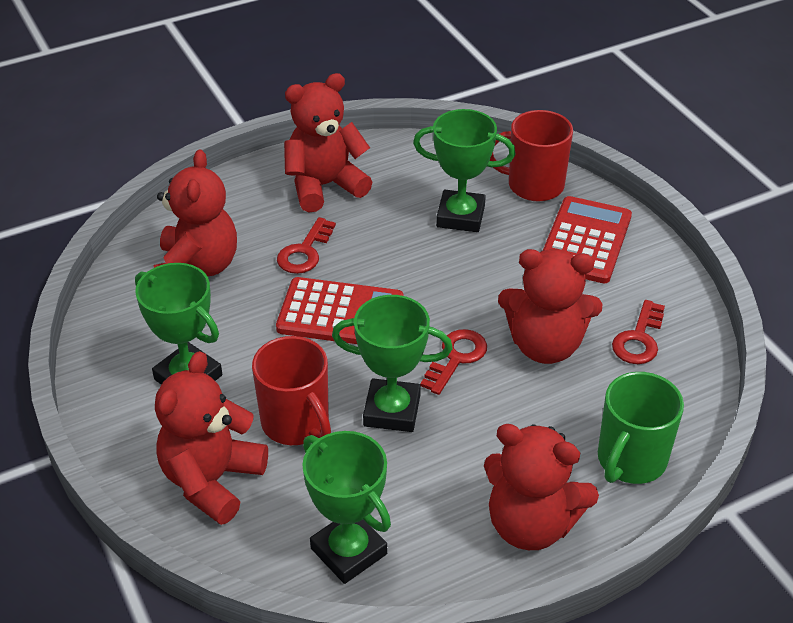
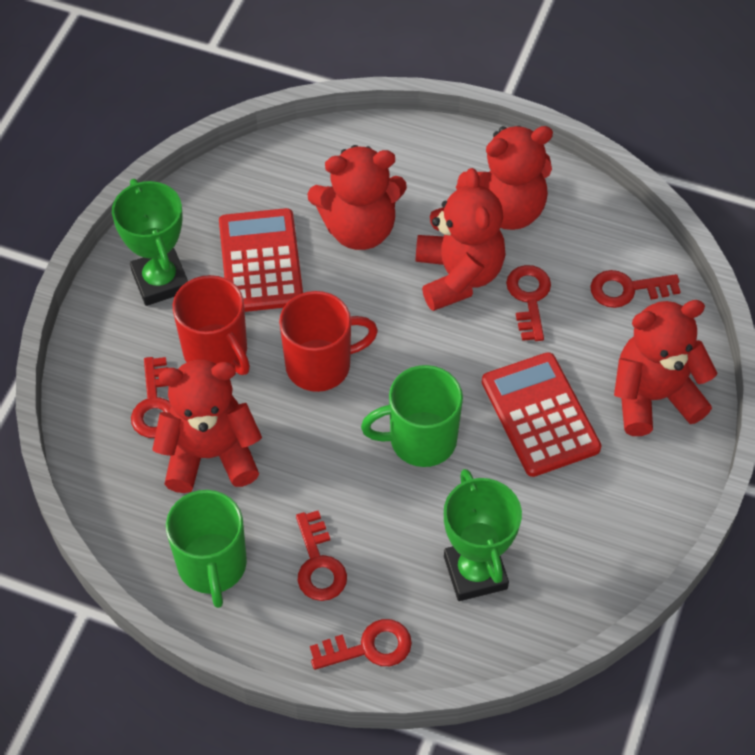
green mug: [598,372,684,484] = 1 -> [166,490,247,608] [361,365,463,467] = 2
green trophy: [135,263,222,385] [302,431,391,584] [332,295,453,432] [413,109,515,232] = 4 -> [112,179,188,306] [444,469,522,601] = 2
red key: [277,217,336,274] [420,329,487,395] [612,300,665,364] = 3 -> [131,357,171,438] [296,510,347,601] [310,619,412,670] [506,265,551,341] [590,270,681,308] = 5

